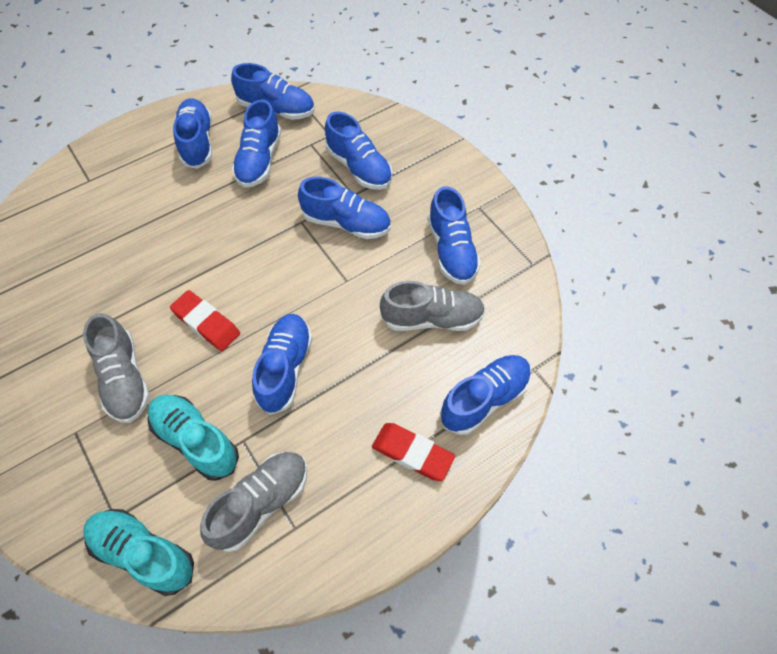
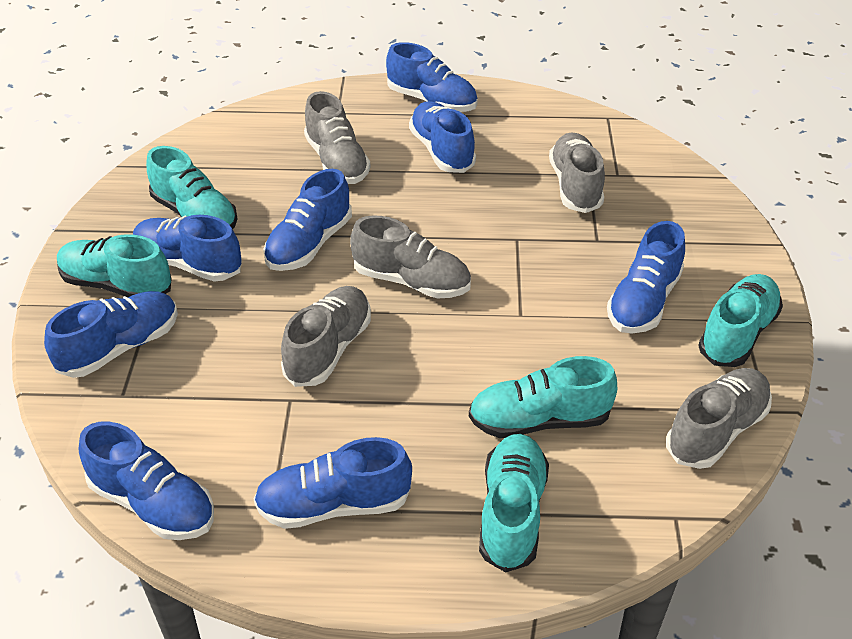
grey shoe: [83,313,150,423] [200,452,307,552] [380,281,485,331] = 3 -> [281,286,371,387] [304,91,370,184] [350,215,471,299] [549,132,605,213] [666,368,772,469] = 5
red eraser: [170,290,240,351] [372,423,455,481] = 2 -> none = 0
turquoise shoe: [83,509,194,596] [147,394,239,481] = 2 -> [57,234,172,297] [146,146,238,229] [469,356,617,438] [479,434,549,572] [698,274,783,367] = 5

